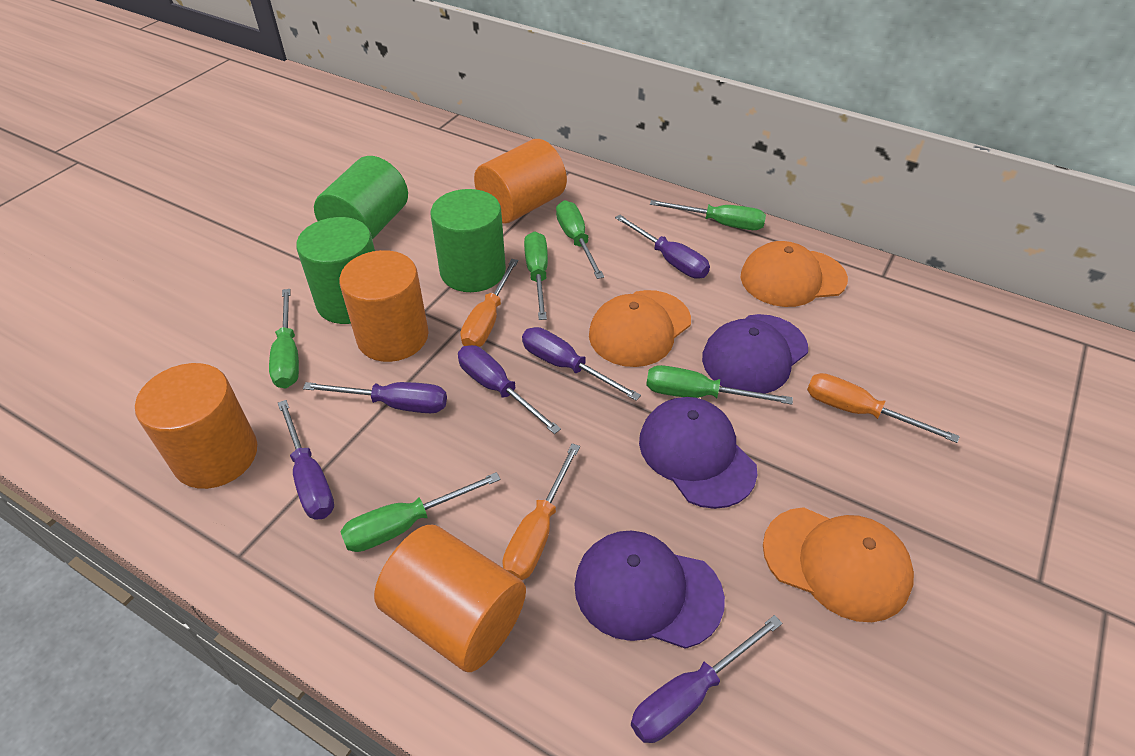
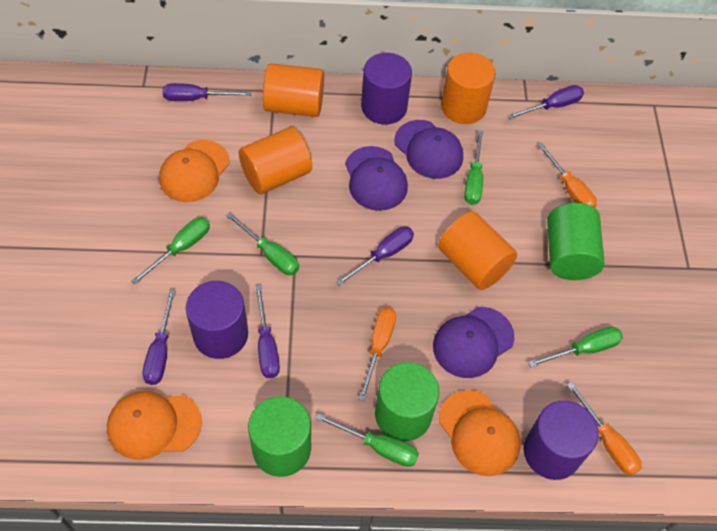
green screwdriver: [269,289,299,388] [340,472,501,552] [524,231,548,320] [556,200,604,279] [646,365,793,404] [650,200,766,230] = 6 -> [132,217,210,285] [226,212,299,275] [315,413,419,467] [464,130,483,205] [528,327,623,367] = 5
purple cylinder: none = 0 -> [186,281,248,359] [361,53,412,124] [523,401,599,480] = 3
purple screwdriver: [278,400,334,520] [303,382,447,413] [458,345,561,434] [522,327,641,401] [615,215,710,278] [631,615,782,743] = 6 -> [143,290,175,385] [163,83,251,101] [255,285,280,378] [336,226,414,286] [507,85,584,119] = 5

